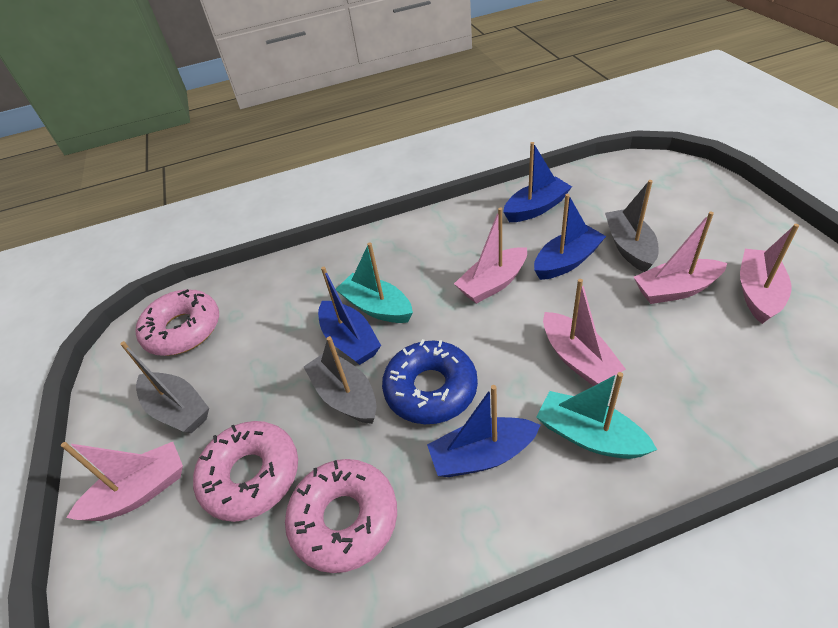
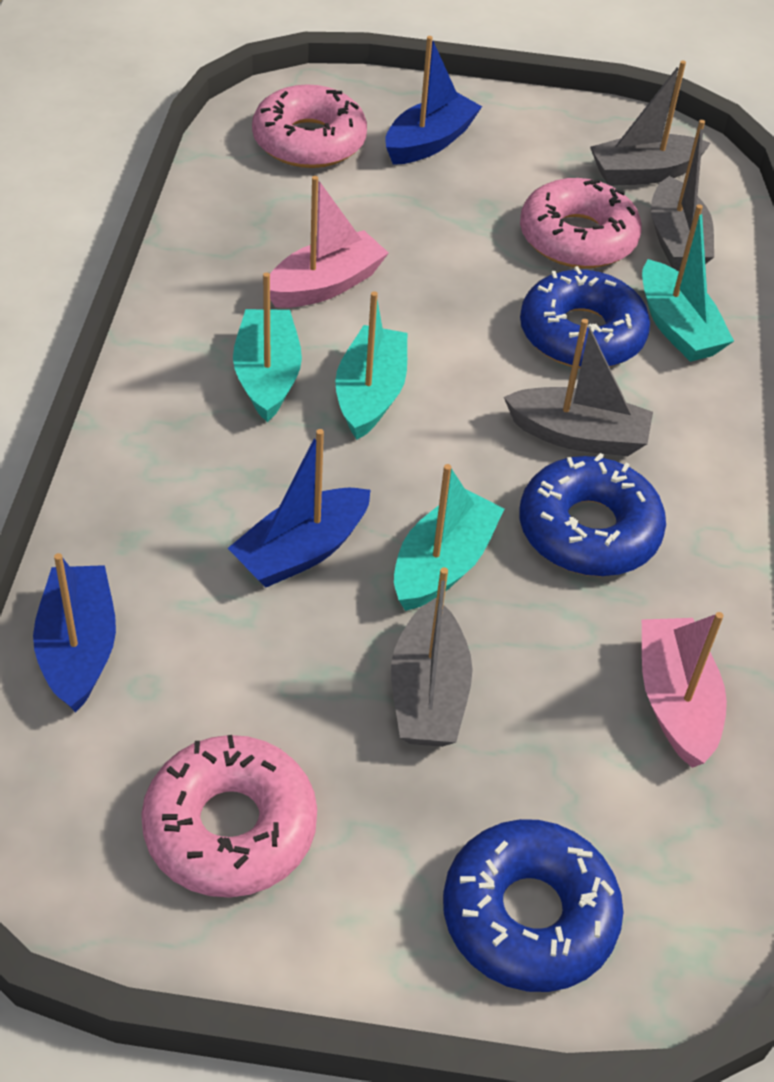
blue boat: [318,267,381,365] [427,385,540,477] [503,142,572,222] [534,194,606,280] = 4 -> [33,553,116,713] [228,429,371,588] [385,36,482,165] = 3
blue donut: [382,339,478,424] = 1 -> [443,819,623,992] [520,266,650,368] [520,453,666,577] = 3
grey boat: [120,341,209,433] [304,336,377,424] [605,180,658,272] = 3 -> [391,567,473,747] [504,319,653,456] [590,60,710,186] [651,120,714,271] = 4
pink boat: [61,442,183,521] [454,208,527,304] [543,279,626,386] [634,212,727,304] [740,224,799,324] = 5 -> [270,176,389,308] [642,612,727,768] = 2
turquoise boat: [335,242,413,323] [536,372,657,459] = 2 -> [233,272,302,422] [335,291,407,440] [394,464,504,611] [642,204,734,362] = 4

